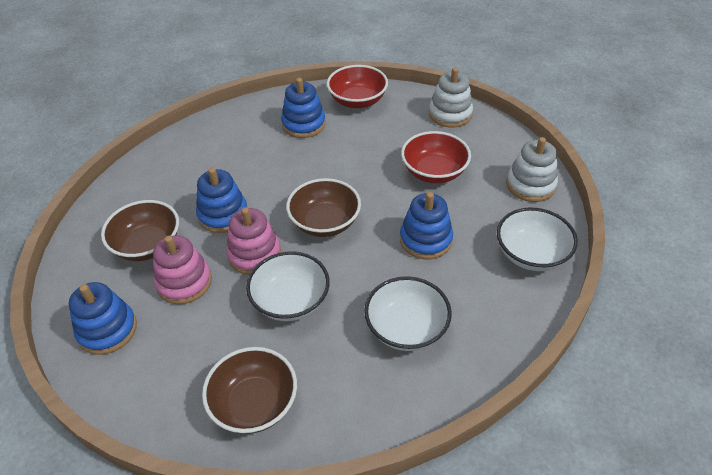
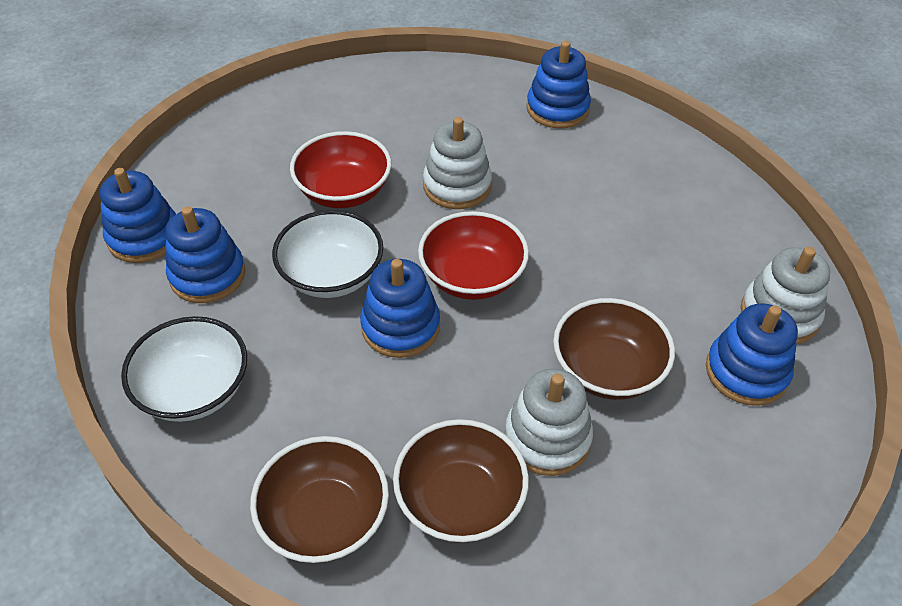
blue stacking toy: [69,282,137,355] [196,168,248,233] [281,78,326,138] [400,192,453,259] = 4 -> [100,168,176,263] [166,206,245,303] [360,259,440,358] [526,41,591,128] [706,303,798,406] = 5
pink stacking toy: [153,235,212,304] [226,207,281,275] = 2 -> none = 0
white bowl: [246,251,330,321] [364,276,452,351] [497,208,578,271] = 3 -> [121,316,247,422] [272,210,383,298] = 2
white stacking toy: [429,67,473,128] [506,137,558,202] = 2 -> [423,117,492,209] [505,369,593,476] [741,247,830,344] = 3

